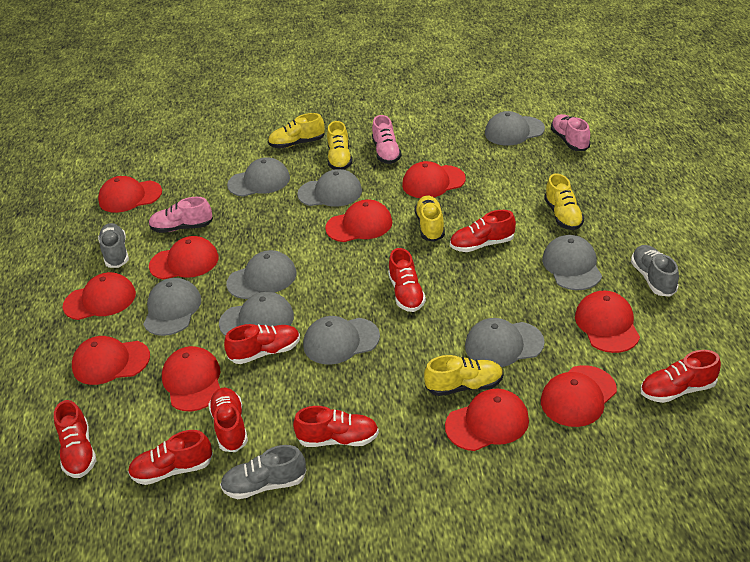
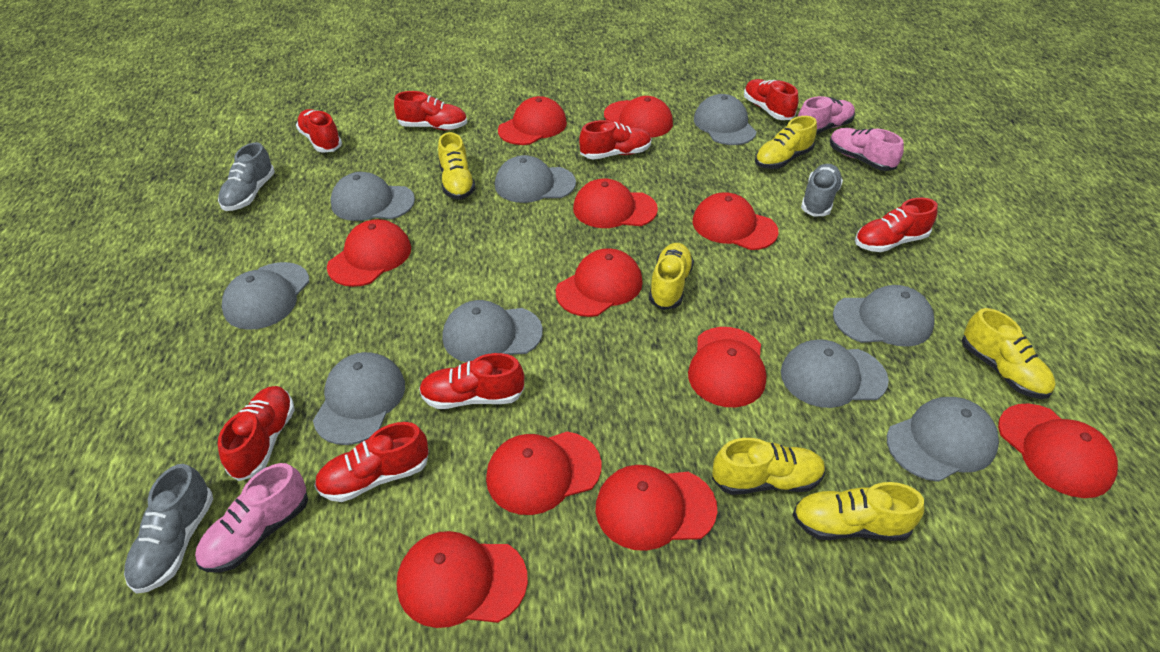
red cap: [63,272,136,320] [72,336,150,385] [98,176,162,213] [149,236,219,280] [162,346,221,411] [325,200,392,242] [402,161,466,198] [445,389,529,451] [541,365,617,427] [575,290,640,353] = 10 -> [327,219,411,287] [397,531,528,628] [486,431,602,515] [498,96,567,145] [556,248,643,317] [573,178,658,228] [595,465,717,551] [604,96,673,138] [688,327,766,408] [693,192,779,250] [998,404,1118,498] = 11
yellow shoe: [268,113,325,149] [327,121,352,170] [415,196,445,242] [424,355,504,396] [544,174,584,230] = 5 -> [438,132,476,200] [649,243,694,310] [712,438,826,495] [755,116,817,169] [792,482,924,541] [962,308,1055,399] = 6

